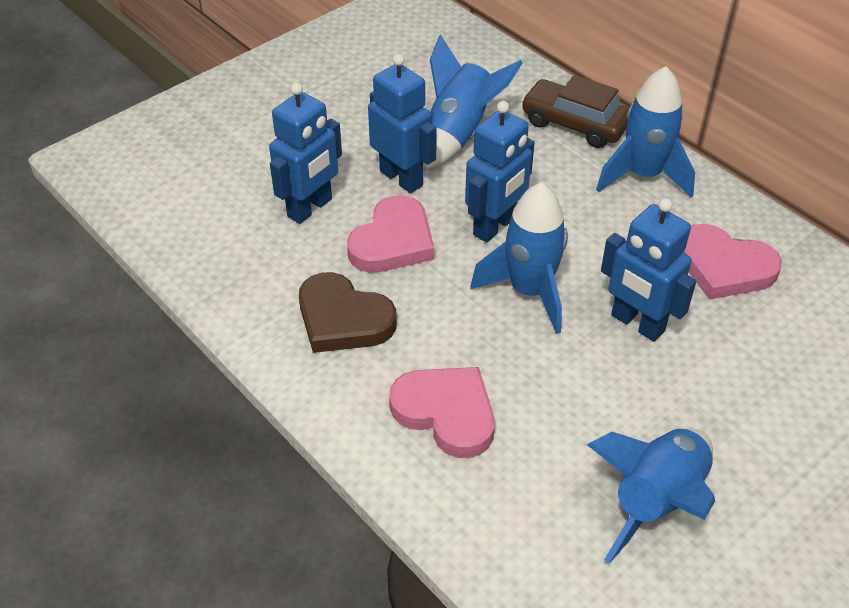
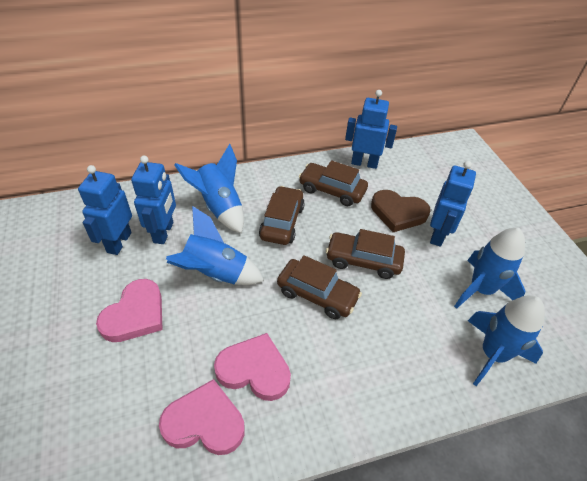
brown car: [521,75,629,148] = 1 -> [259,186,305,245] [277,255,362,319] [299,160,368,206] [326,229,405,279] = 4

